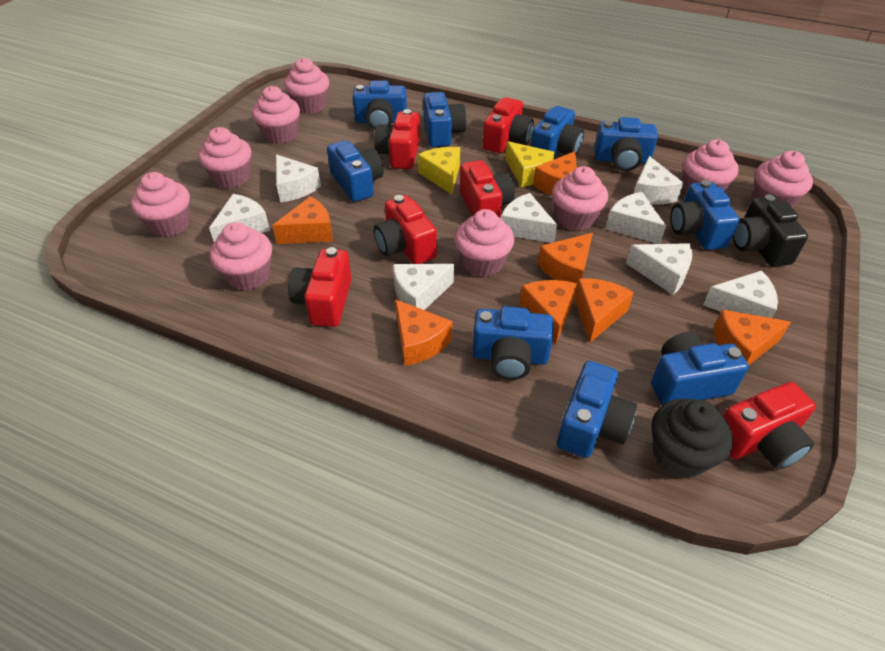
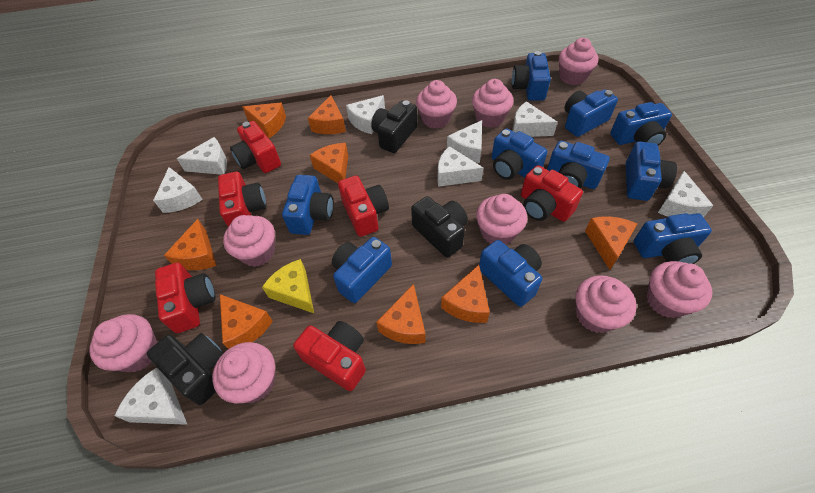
black camera: [733,194,808,267] = 1 -> [147,333,223,405] [371,100,417,153] [411,196,468,258] = 3
black cupcake: [651,399,733,479] = 1 -> none = 0
blue camera: [327,140,384,202] [353,80,407,130] [423,92,467,147] [472,306,553,380] [531,106,584,157] [557,361,637,458] [594,117,658,171] [651,332,749,405] [670,180,740,250] = 9 -> [282,175,334,235] [332,237,392,303] [479,240,542,307] [492,128,547,180] [512,51,551,101] [547,141,610,189] [564,89,618,137] [610,102,672,146] [626,141,677,201] [634,213,712,264] = 10
orange cheese: [272,196,333,244] [395,299,452,366] [519,280,577,344] [533,151,577,195] [538,233,593,283] [574,278,634,343] [713,309,791,365] = 7 -> [164,219,217,270] [220,294,273,349] [242,102,286,138] [308,95,346,134] [310,143,348,183] [376,284,426,344] [441,265,490,323] [585,216,637,270] = 8
yellow cheese: [418,147,460,194] [505,141,555,187] = 2 -> [262,259,314,313] = 1

